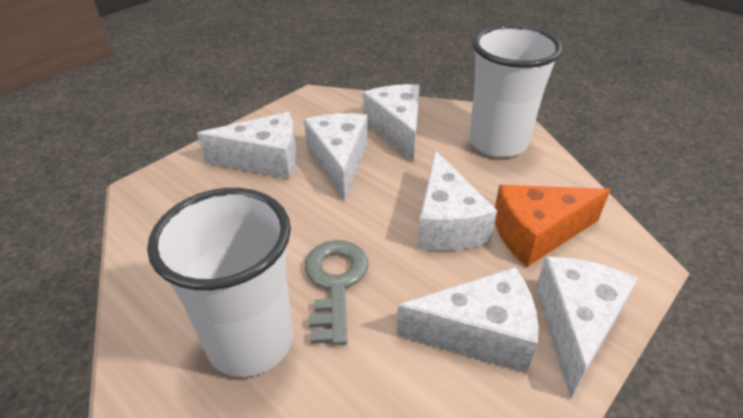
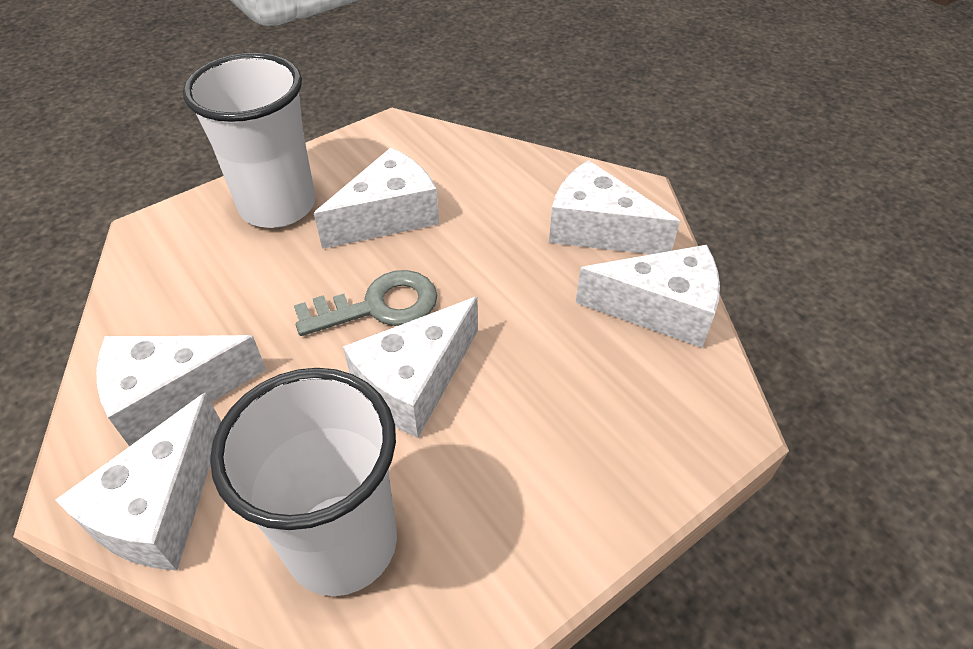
orange cheese: [495,185,610,267] = 1 -> none = 0

